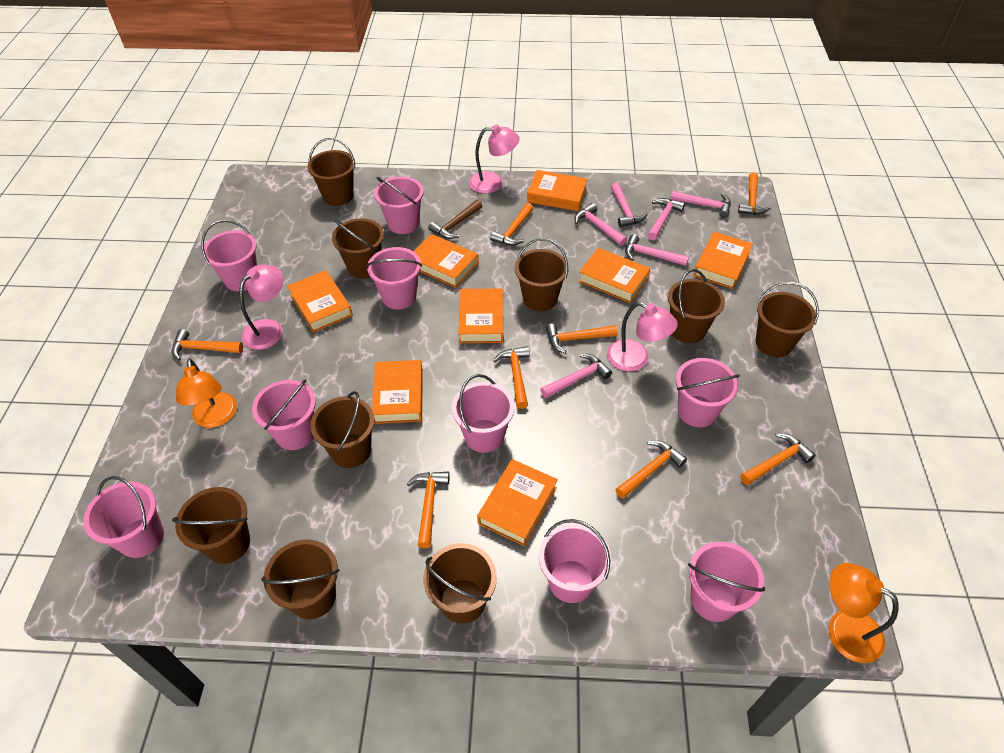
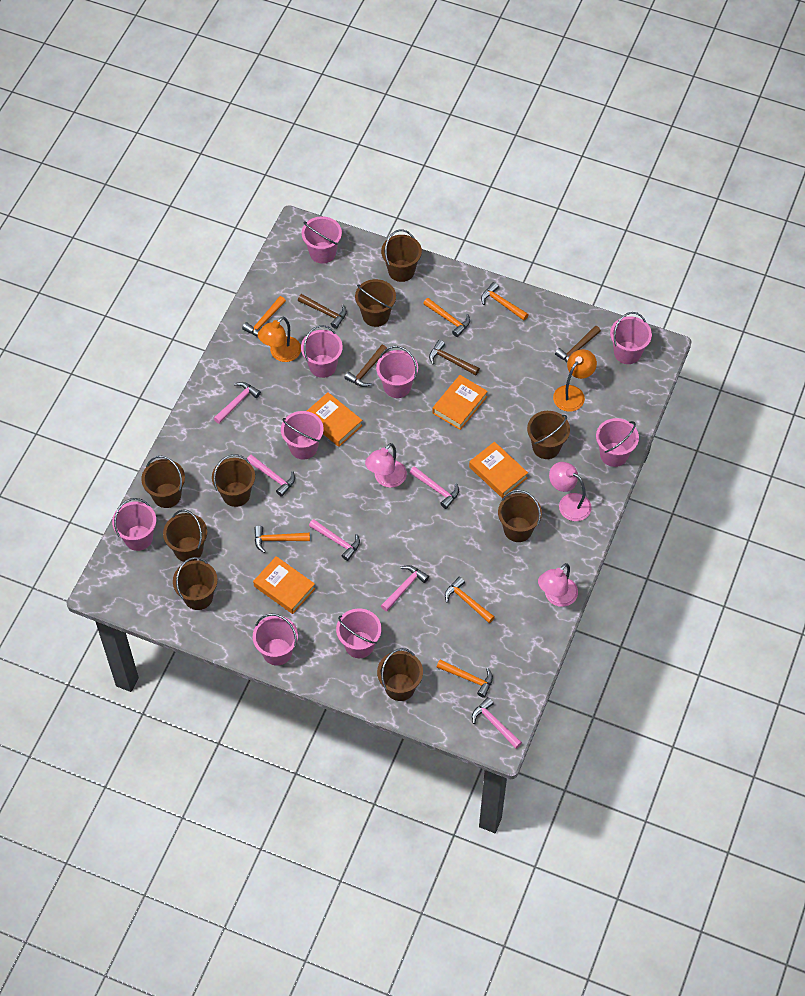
brown hammer: [428,200,482,239] = 1 -> [298,294,347,329] [344,345,387,387] [429,340,480,375] [555,326,601,362] = 4
orange book: [287,270,353,332] [372,360,423,424] [413,234,478,288] [458,288,504,343] [477,459,558,546] [527,170,588,211] [578,248,650,303] [693,232,753,289] = 8 -> [253,556,315,614] [307,392,363,447] [433,375,488,430] [469,442,528,498] = 4
orange hammer: [171,329,243,361] [407,472,450,548] [490,203,533,246] [493,346,530,409] [546,323,618,353] [615,440,687,499] [738,173,771,215] [740,433,816,485] = 8 -> [242,296,286,337] [254,526,310,553] [423,298,470,337] [437,659,493,698] [445,577,495,623] [481,282,529,321] = 6

